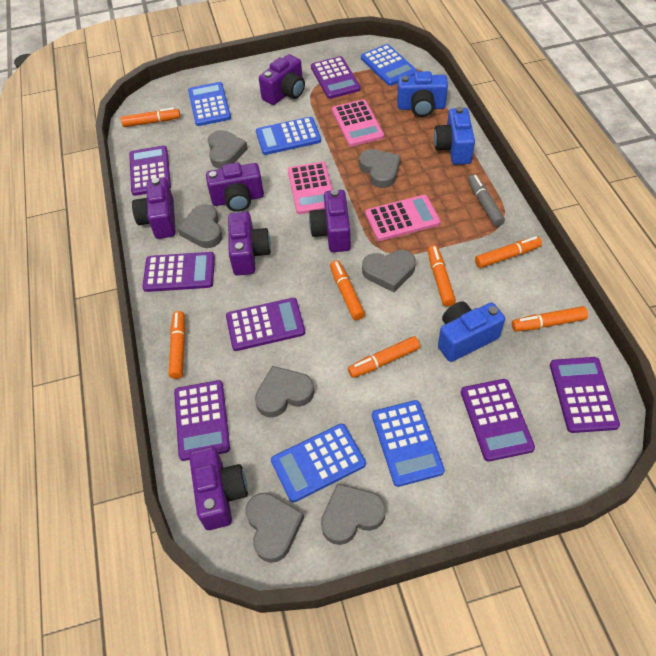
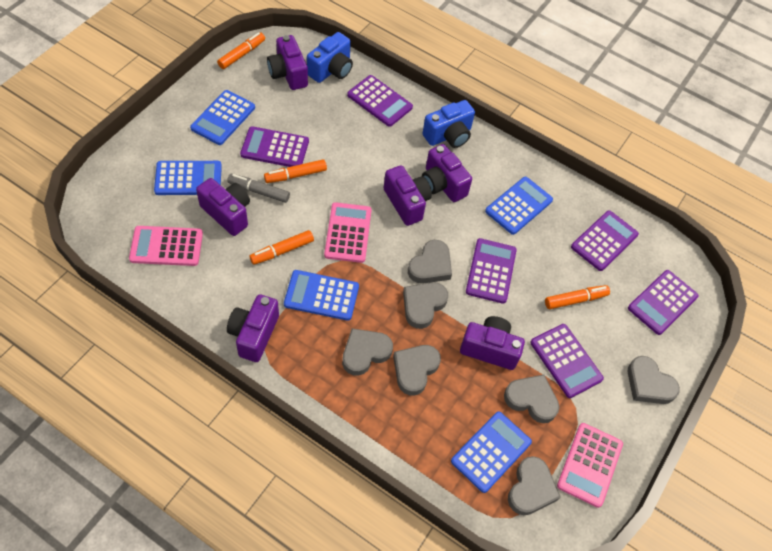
blue camera: [397,71,448,117] [434,107,475,165] [438,301,505,362] = 3 -> [307,32,353,83] [422,100,475,148] = 2
orange marker: [121,107,180,127] [169,311,185,379] [330,260,365,320] [348,336,420,378] [428,245,456,307] [475,236,542,268] [512,306,588,332] = 7 -> [217,32,265,69] [249,230,314,265] [264,159,327,183] [545,285,610,309] = 4
purple calculator: [129,145,171,196] [142,252,215,292] [174,380,230,461] [226,298,305,351] [311,56,361,99] [461,379,535,462] [550,357,620,433] = 7 -> [240,126,309,167] [347,75,413,127] [466,238,517,304] [530,324,604,398] [571,211,639,271] [628,270,698,335] = 6

